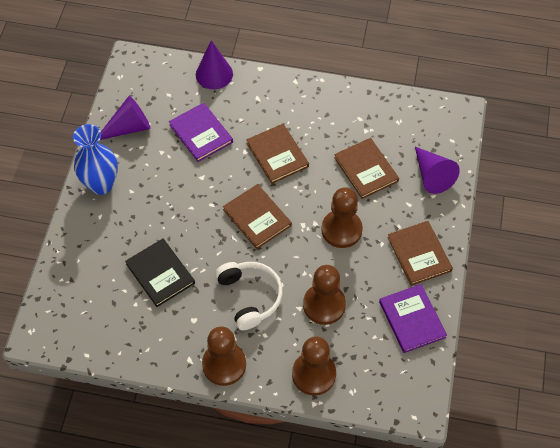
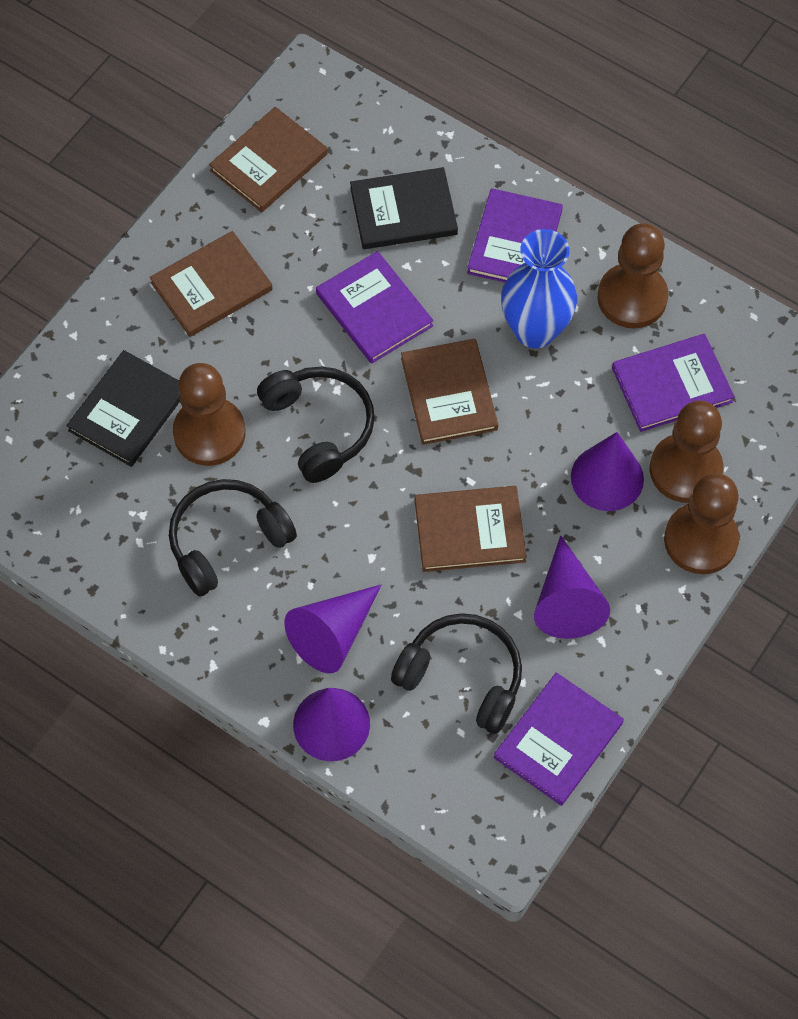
black book: [125,238,195,307] = 1 -> [66,350,180,467] [350,167,458,249] = 2
black headphones: none = 0 -> [169,479,297,596] [257,367,375,483] [391,613,522,734] = 3
purple book: [169,103,233,162] [379,284,447,353] = 2 -> [316,251,434,364] [467,188,563,282] [494,672,624,806] [612,334,735,432] = 4
purple cone: [100,96,151,140] [196,40,233,89] [415,147,460,194] = 3 -> [284,584,382,673] [293,688,370,761] [534,536,610,639] [571,432,644,511] = 4
white headphones: [215,262,283,330] = 1 -> none = 0

